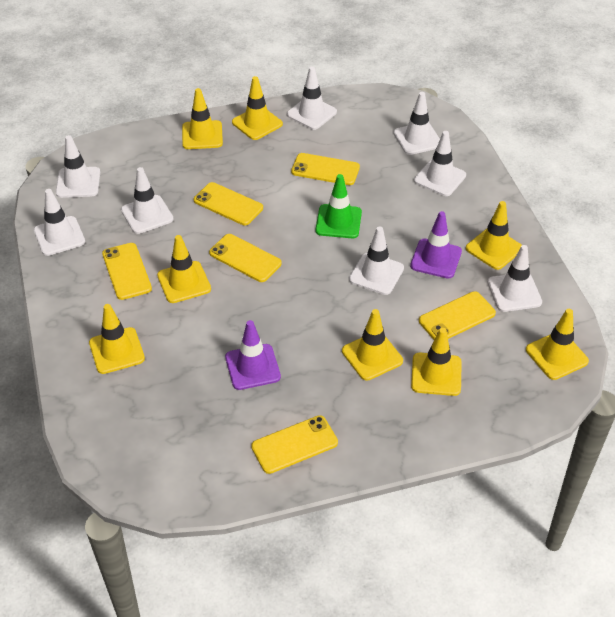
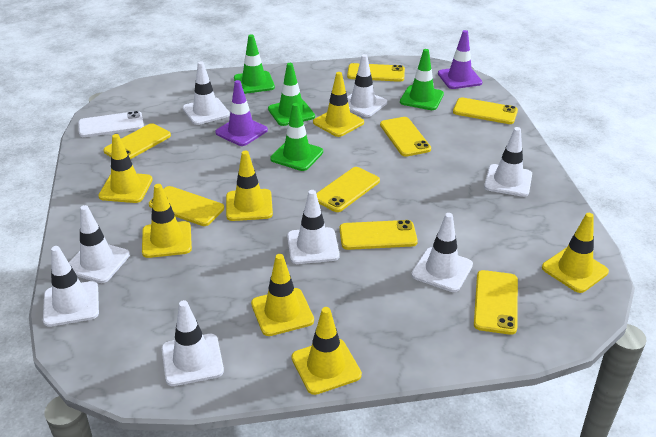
green traffic cone: [316,174,362,238] = 1 -> [234,34,275,94] [268,63,315,126] [270,103,323,171] [400,49,444,110] = 4
white phone: none = 0 -> [78,111,144,137] = 1
yellow phone: [102,243,152,300] [194,182,263,225] [209,234,282,282] [251,415,338,474] [291,153,360,185] [419,291,496,340] = 6 -> [103,123,171,159] [149,186,224,226] [316,167,380,212] [339,220,418,250] [347,63,405,82] [380,117,431,157] [453,98,518,124] [474,270,518,335] = 8
yellow traffic cone: [89,304,145,374] [157,235,211,303] [182,88,223,149] [232,76,283,140] [342,309,403,381] [411,328,462,396] [466,201,522,270] [526,309,589,380] = 8 -> [98,134,153,203] [142,184,192,258] [226,151,273,221] [251,254,314,336] [292,307,362,395] [313,72,364,137] [542,213,609,293] = 7

